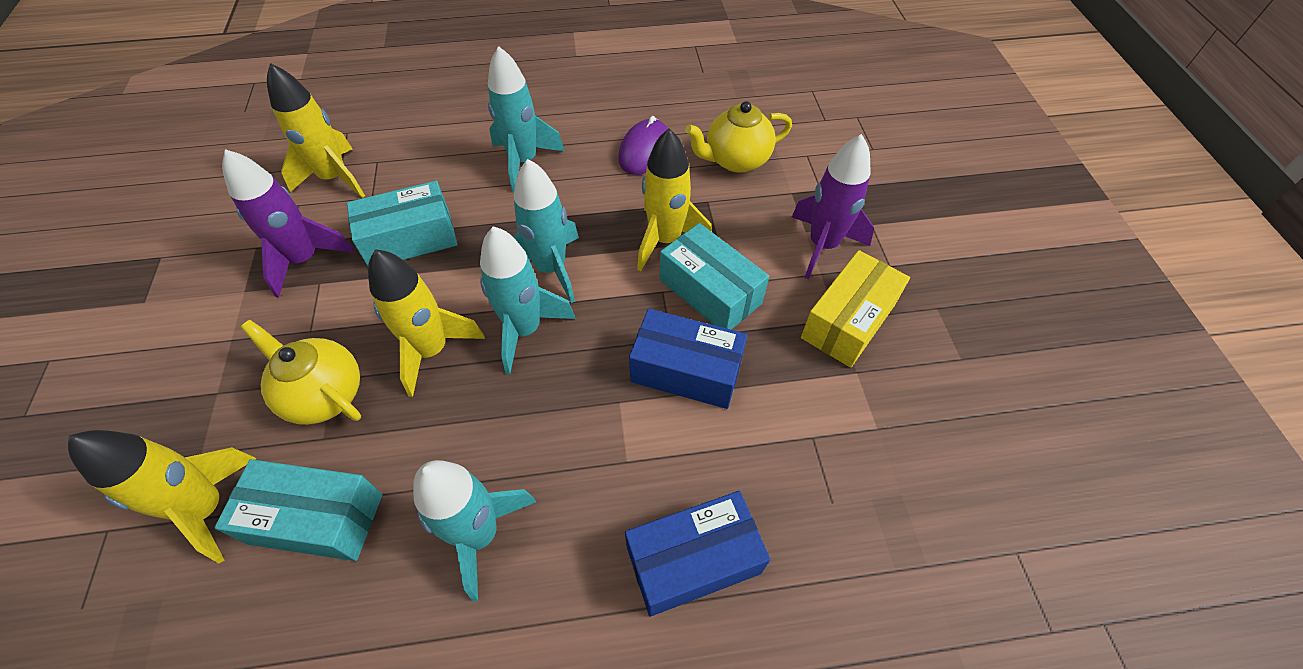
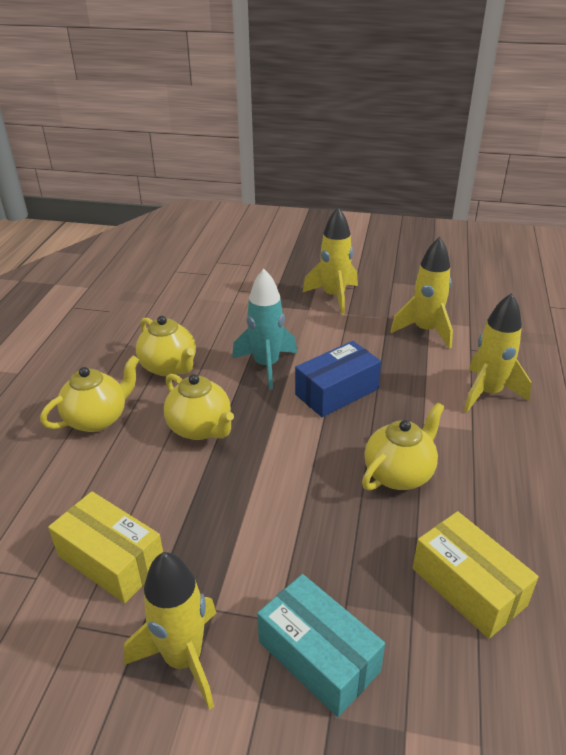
blue box: [625,491,770,617] [629,309,747,409] = 2 -> [295,341,381,417] = 1
purple mouse: [618,116,668,175] = 1 -> none = 0
purple rocket: [222,149,354,298] [792,134,874,280] = 2 -> none = 0
turquoise box: [214,459,382,561] [347,181,457,266] [660,223,769,330] = 3 -> [257,574,385,717] = 1
turquoise rocket: [413,460,536,601] [480,226,576,375] [488,46,565,192] [513,159,579,303] = 4 -> [232,269,297,390] = 1
yellow box: [801,250,910,368] = 1 -> [48,491,163,603] [413,511,539,639] = 2
yellow teapot: [241,320,361,425] [685,101,792,173] = 2 -> [40,356,139,432] [136,316,196,377] [164,374,234,440] [362,402,444,490] = 4

